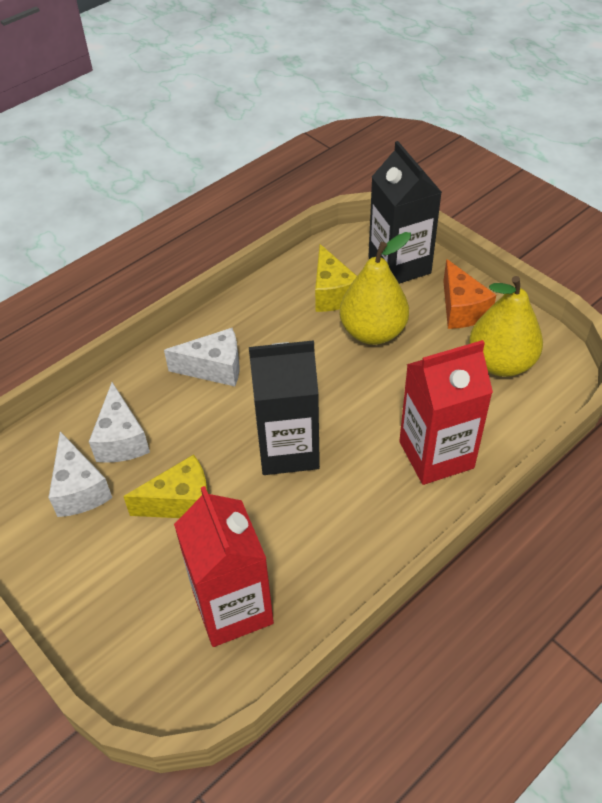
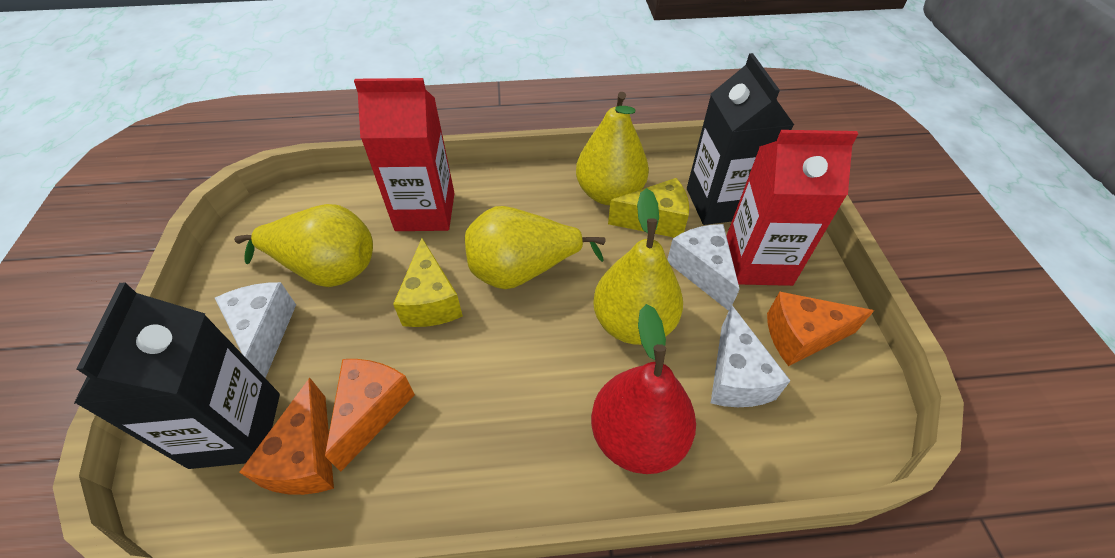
orange cheese: [443,259,496,329] = 1 -> [239,378,334,495] [325,359,415,472] [767,292,874,366] = 3
red pear: none = 0 -> [591,304,696,474] = 1
yellow pear: [340,232,411,345] [469,276,543,377] = 2 -> [234,204,373,287] [465,206,606,289] [576,92,649,205] [593,188,683,345] = 4

